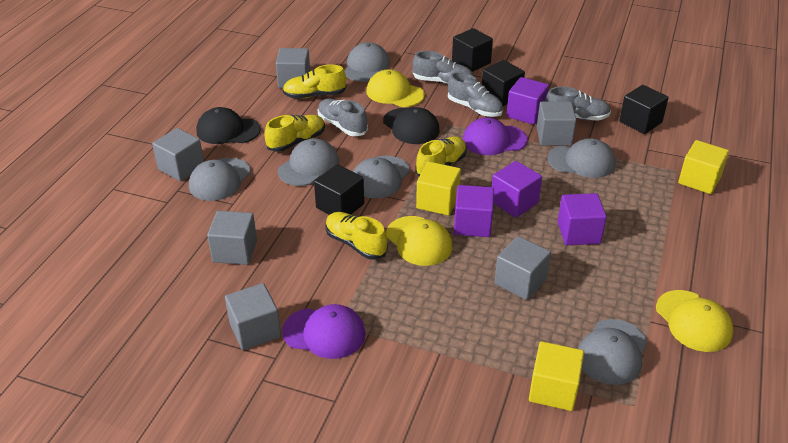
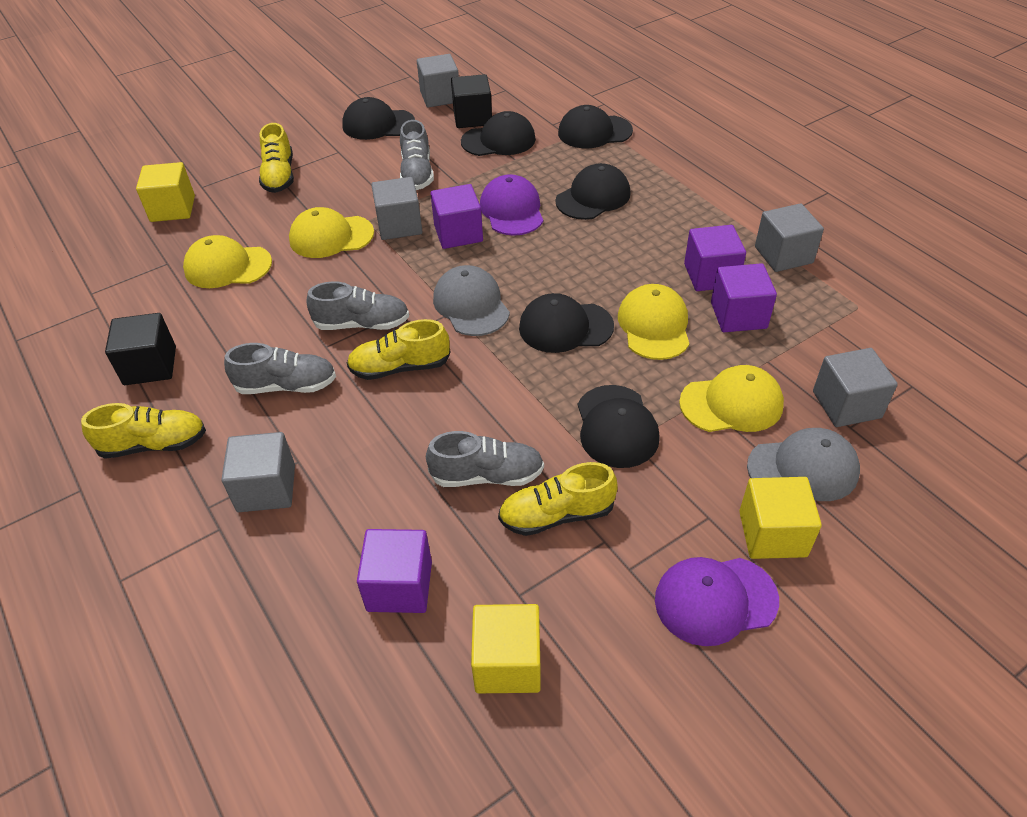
black cap: [196,107,261,144] [383,107,439,144] = 2 -> [342,97,415,140] [461,111,536,156] [519,293,614,353] [555,163,631,220] [558,105,633,148] [578,385,660,468] = 6
black cube: [314,164,364,215] [452,28,493,72] [482,60,525,106] [619,85,669,134] = 4 -> [105,313,176,385] [451,74,492,128] = 2
grey cap: [189,158,251,201] [278,139,339,186] [344,42,390,82] [353,156,410,198] [547,138,616,178] [578,319,647,385] = 6 -> [433,265,510,336] [747,428,860,501] = 2
grey cube: [152,128,204,181] [207,211,257,265] [225,283,281,350] [276,48,310,88] [494,236,551,300] [537,102,576,146] = 6 -> [221,432,295,512] [371,177,422,240] [417,54,459,108] [755,203,824,272] [813,348,898,427] = 5
yellow cap: [366,69,425,107] [386,216,453,266] [656,290,733,352] = 3 -> [183,235,272,288] [289,207,374,258] [618,284,689,360] [679,365,784,432] = 4

